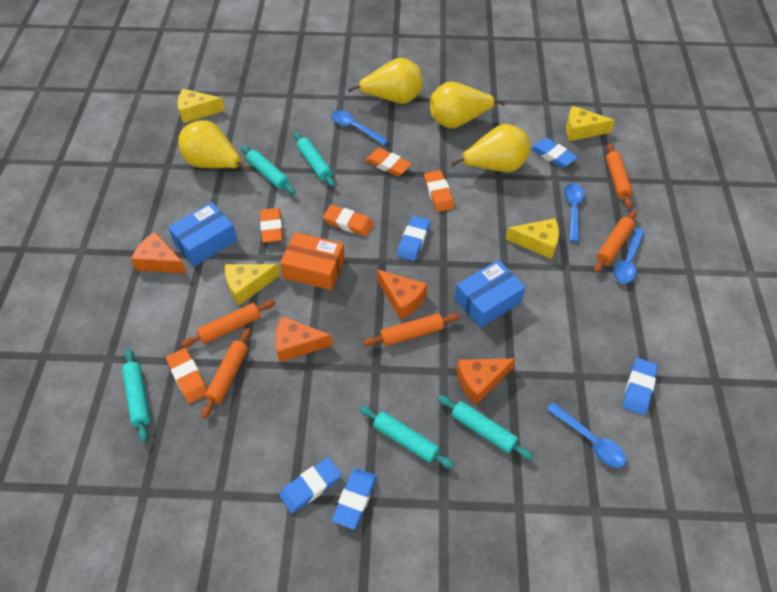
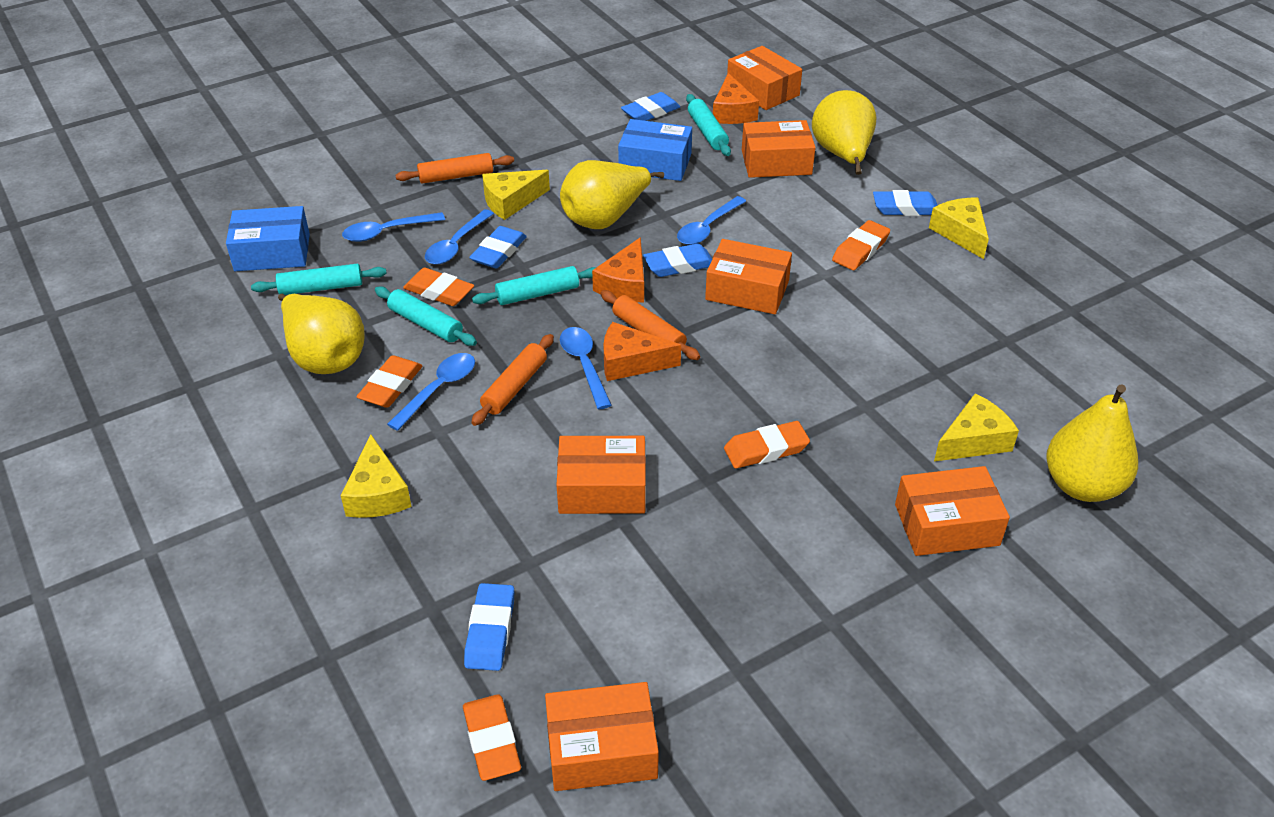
blue spoon: [331,110,388,145] [547,402,626,468] [564,183,585,242] [613,228,644,284] = 4 -> [342,212,445,242] [387,353,475,431] [425,209,494,265] [560,327,612,409] [677,196,746,245] = 5
orange box: [280,232,345,290] = 1 -> [545,682,659,791] [556,436,646,514] [705,239,792,314] [727,46,802,110] [742,120,816,178] [895,466,1010,556] = 6
orange cheese: [131,232,187,273] [275,316,333,362] [377,269,427,320] [457,358,516,405] = 4 -> [592,237,644,302] [603,322,681,381] [713,73,759,124] = 3
orange rolling pin: [181,300,275,347] [201,328,251,419] [363,313,460,346] [594,210,637,273] [606,143,633,209] = 5 -> [395,153,514,184] [471,334,554,426] [600,290,700,360] = 3
turquoise rolling pin: [122,349,150,442] [241,146,296,194] [294,132,335,187] [359,406,455,469] [437,395,533,460] = 5 -> [251,264,387,295] [375,286,477,346] [472,266,596,305] [686,94,731,156] = 4

